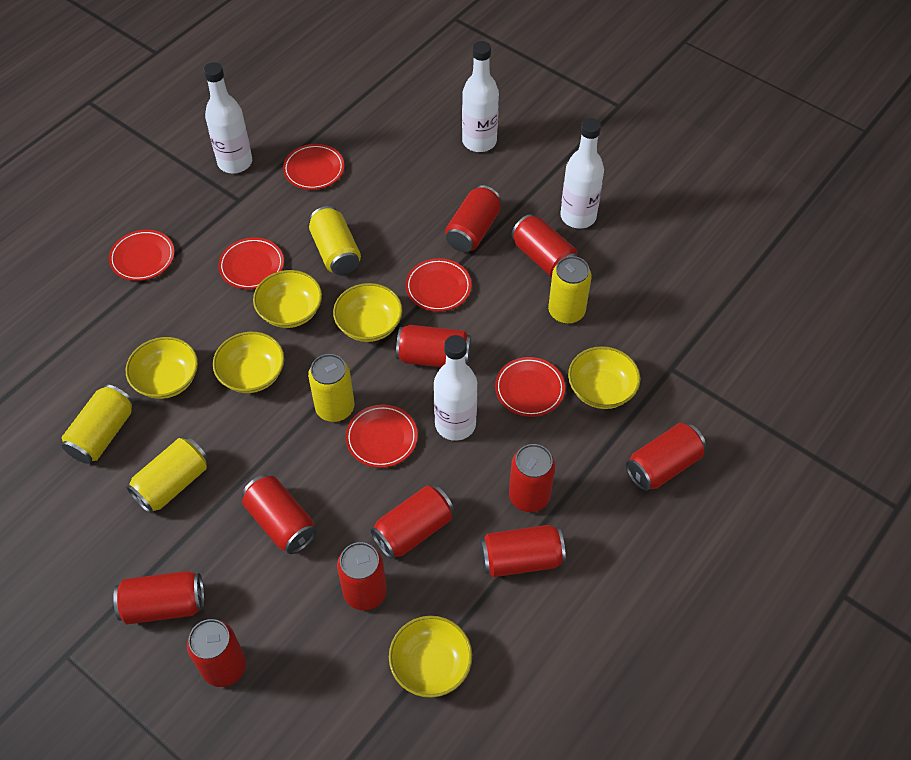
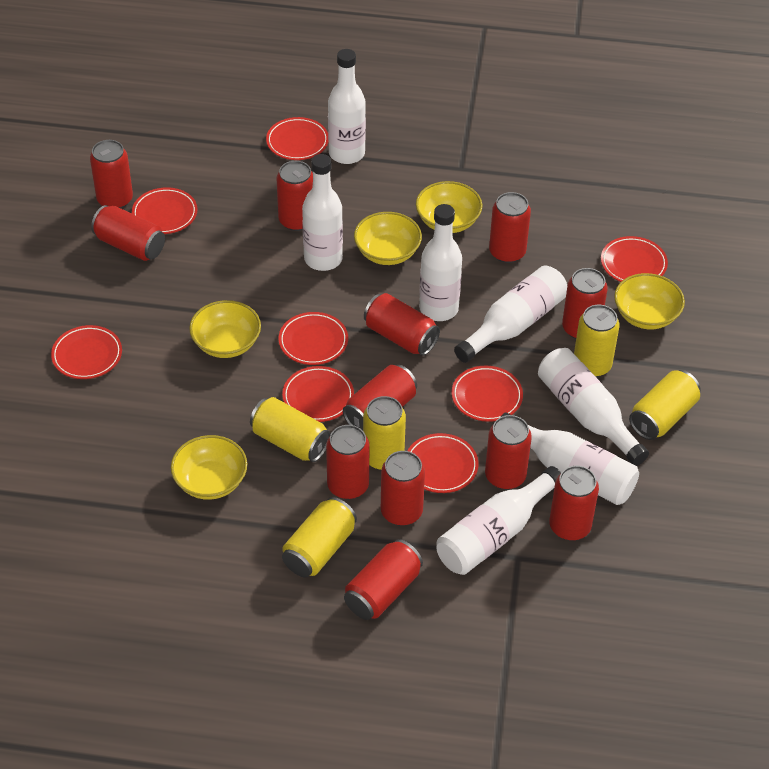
red can: [113,571,204,624] [187,619,246,687] [242,475,317,554] [337,542,387,610] [370,485,454,559] [396,325,471,367] [445,185,501,252] [480,525,566,577] [509,444,555,512] [511,214,578,277] [626,423,706,491] = 11 -> [90,140,133,208] [91,205,165,261] [277,161,313,231] [326,425,370,499] [343,365,417,430] [344,539,423,620] [364,293,440,356] [381,451,425,526] [485,415,532,489] [489,192,531,263] [549,466,599,540] [562,268,608,339] = 12
red plate: [109,230,174,281] [218,238,284,289] [283,144,344,190] [346,405,418,468] [406,258,471,312] [495,357,565,417] = 6 -> [51,325,122,379] [132,187,197,234] [266,117,329,160] [278,312,348,365] [282,366,354,422] [407,433,478,493] [452,366,523,422] [601,236,668,282] = 8
white bottle: [204,62,252,173] [434,335,477,441] [462,41,499,152] [560,118,604,229] = 4 -> [302,154,343,271] [328,49,366,164] [419,204,462,321] [436,466,561,575] [454,266,567,363] [501,413,639,505] [538,348,649,466] = 7
yellow bowl: [126,337,198,399] [213,332,285,393] [253,270,322,328] [333,283,403,342] [389,616,472,698] [568,346,640,409] = 6 -> [171,435,247,500] [189,300,261,358] [354,212,422,265] [416,181,482,233] [614,273,685,329] = 5

